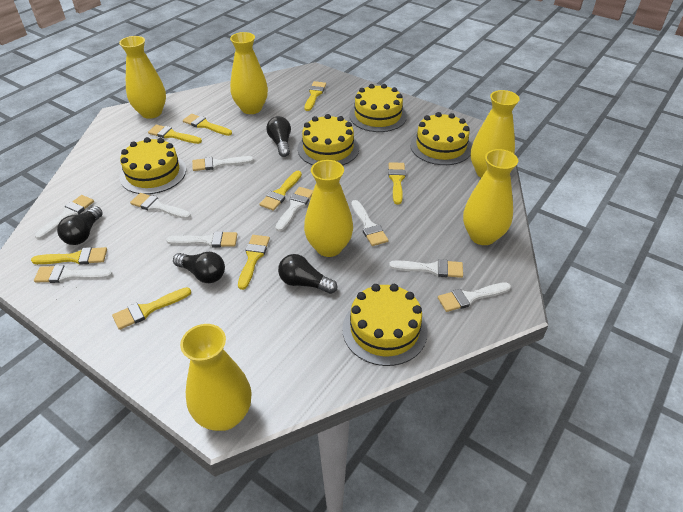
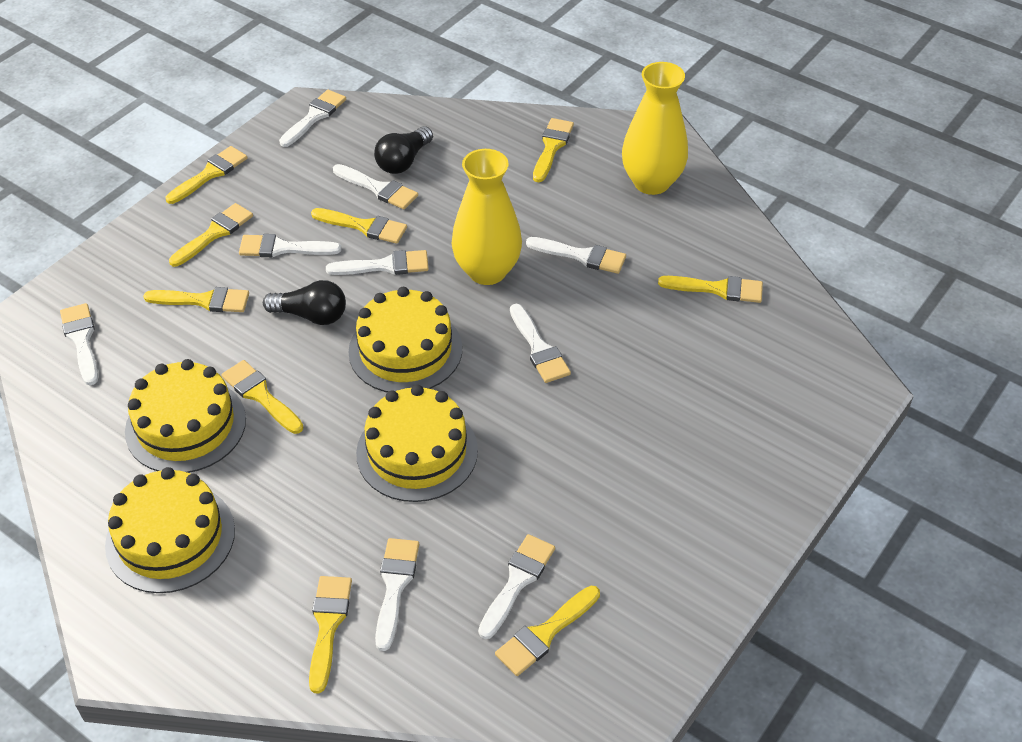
black light bulb: [57,206,103,245] [173,252,225,283] [266,116,291,157] [278,254,337,294] = 4 -> [263,280,346,325] [374,126,433,174] = 2
yellow brush: [31,247,107,265] [112,287,191,330] [148,125,202,144] [183,114,232,136] [238,235,270,290] [260,171,302,211] [304,81,326,111] [388,162,406,204] = 8 -> [143,287,249,312] [166,146,247,204] [169,203,253,267] [221,360,304,434] [309,576,352,694] [311,208,407,244] [495,586,600,676] [533,118,574,182] [658,276,763,303] = 9
yellow cake: [120,137,186,194] [297,114,359,165] [343,284,428,366] [349,84,407,132] [410,112,472,165] = 5 -> [105,467,235,593] [125,359,246,473] [348,287,462,392] [356,384,478,502] = 4
yellow vase: [119,36,166,119] [180,324,252,431] [230,32,268,114] [304,160,353,257] [463,149,518,245] [471,90,520,178] = 6 -> [452,149,522,285] [622,62,688,195] = 2

